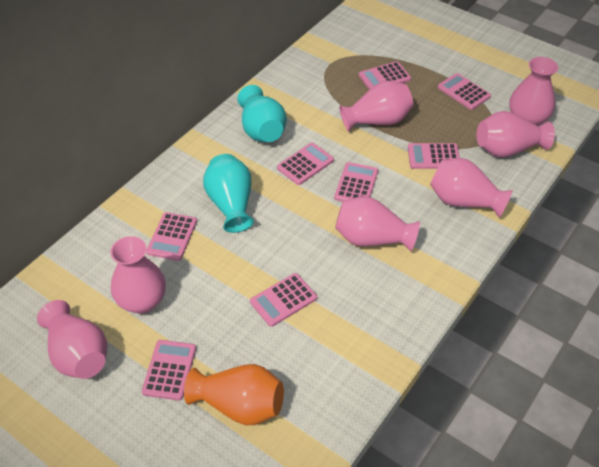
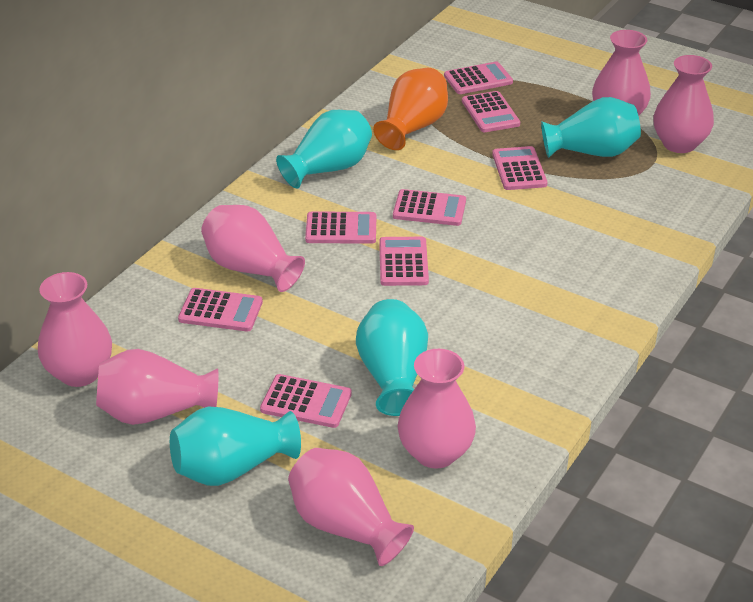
turquoise vase: [203,154,254,233] [237,85,287,142] = 2 -> [170,406,301,486] [276,110,372,189] [356,299,428,416] [541,97,641,158] = 4

